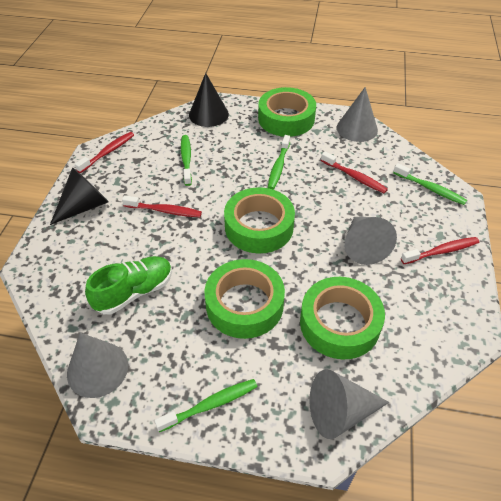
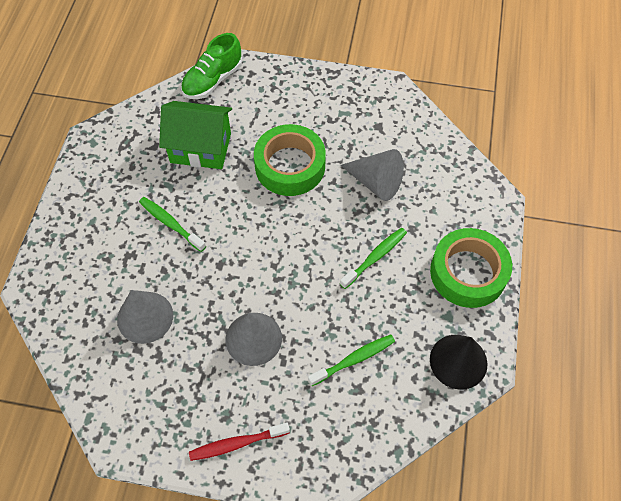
black cone: [50,167,109,225] [189,73,229,127] = 2 -> [430,335,488,390] = 1
green house: none = 0 -> [159,101,232,169] = 1
green tape: [204,259,285,339] [224,187,295,254] [258,87,316,137] [300,277,385,359] = 4 -> [254,124,326,196] [430,228,512,308] = 2
green toothbrush: [154,379,258,432] [181,135,192,186] [268,135,290,190] [393,163,467,205] = 4 -> [139,197,206,252] [308,334,395,386] [340,228,407,289] = 3
grey cone: [67,333,128,398] [309,369,389,439] [337,87,378,142] [345,217,397,265] = 4 -> [117,290,173,344] [226,313,282,366] [340,149,404,201] = 3
red toothbrush: [75,132,134,173] [122,195,202,217] [321,152,388,193] [401,237,479,264] = 4 -> [189,422,290,461] = 1

